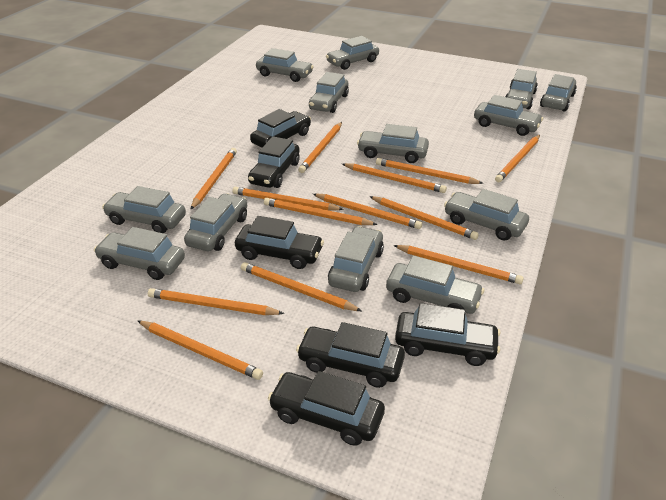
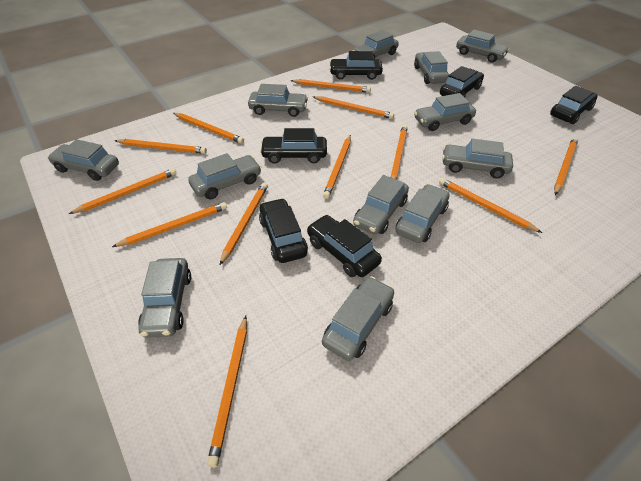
grey car: [94,227,185,280] [102,186,186,233] [184,193,247,251] [256,48,314,82] [309,72,349,113] [326,36,379,70] [328,226,384,292] [357,124,429,163] [386,255,484,314] [444,189,529,241] [474,95,543,136] [505,69,538,109] [540,74,577,112] = 13 -> [48,139,119,181] [138,258,191,338] [188,153,261,200] [248,84,308,117] [322,276,394,361] [353,30,399,59] [353,175,409,235] [396,184,449,243] [414,51,449,84] [414,93,476,131] [442,139,513,179] [456,30,509,62] = 12
orange pencil: [137,320,263,380] [148,288,284,315] [190,148,237,210] [233,187,344,211] [241,262,362,311] [264,198,378,225] [298,122,342,173] [313,194,422,229] [342,163,447,193] [369,196,479,240] [376,158,483,184] [393,245,524,284] [495,135,540,182] = 13 -> [69,168,177,214] [112,202,227,247] [115,139,207,154] [173,113,244,144] [207,316,247,468] [220,183,268,265] [290,79,371,93] [313,96,394,119] [323,135,351,199] [391,125,408,180] [439,178,542,233] [554,137,578,195] = 12

